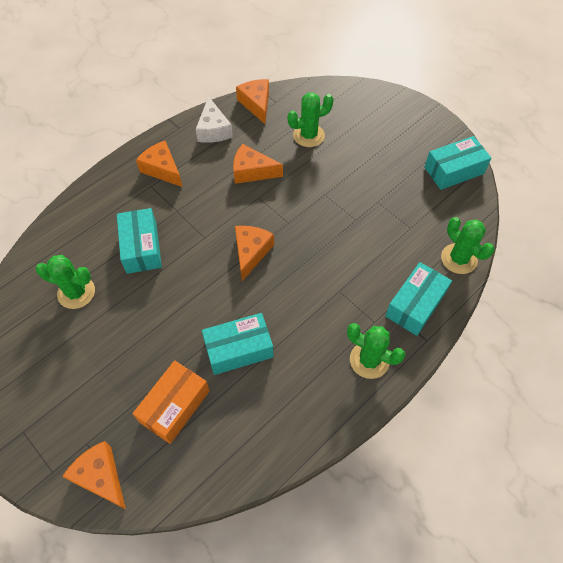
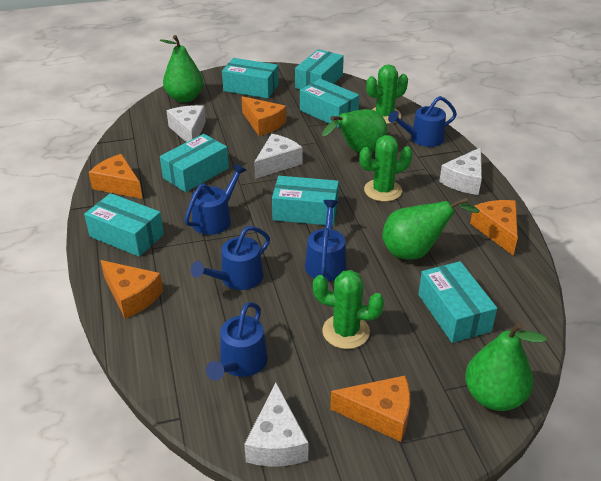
blue watering can: none = 0 -> [185,164,247,235] [191,226,270,290] [206,302,268,381] [305,200,347,281] [388,96,457,147] = 5
green cactus: [36,255,95,309] [287,92,334,147] [347,323,405,379] [441,217,495,274] = 4 -> [313,270,384,349] [359,135,413,202] [366,64,408,124] = 3
green pear: none = 0 -> [160,35,203,102] [322,109,387,153] [382,197,480,259] [465,322,547,411] = 4
orange box: [132,360,210,444] = 1 -> none = 0
turquoise box: [117,208,162,274] [202,313,273,375] [385,262,452,336] [424,136,492,190] = 4 -> [84,193,164,257] [160,134,229,192] [222,58,279,98] [272,176,339,226] [295,49,344,89] [300,79,359,128] [418,261,497,343] = 7
white cheese: [196,96,233,143] = 1 -> [167,105,206,142] [244,382,308,467] [254,134,302,179] [439,147,482,195] = 4

